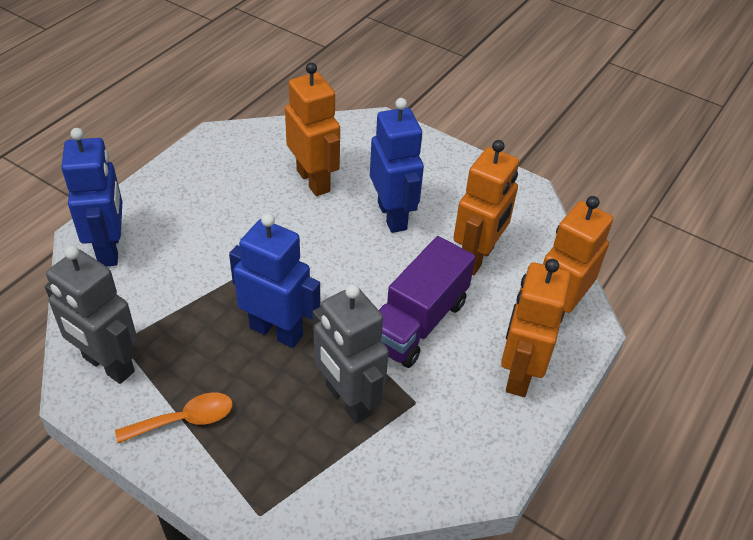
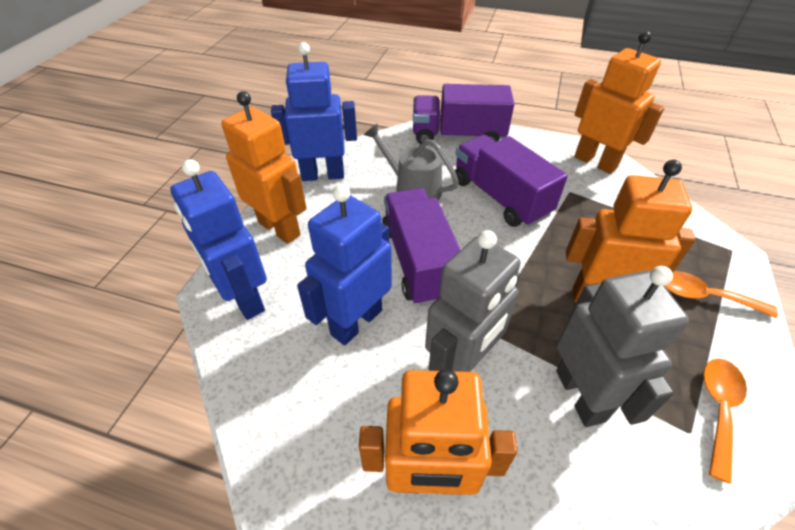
grey watering can: none = 0 -> [364,124,459,200] = 1
orange spoon: [115,392,233,443] = 1 -> [665,271,778,318] [703,359,747,484] = 2
purple truck: [379,236,475,368] = 1 -> [382,188,461,306] [413,84,514,144] [455,135,568,227] = 3

